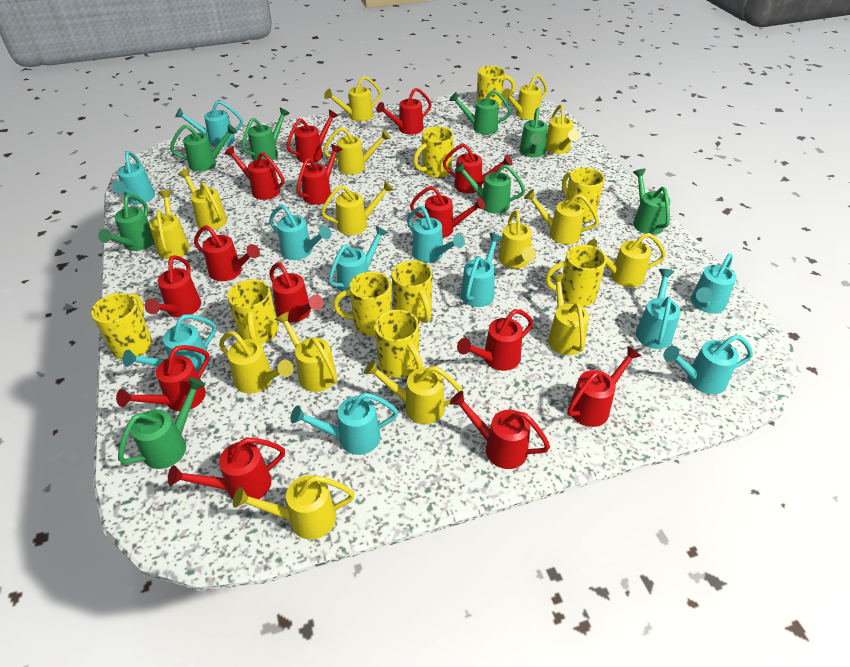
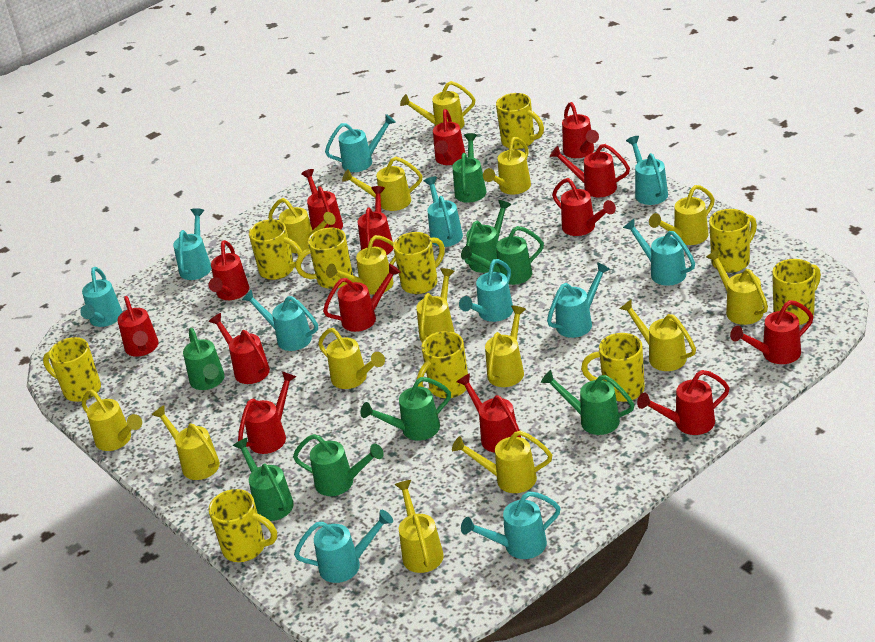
yellow mug: [91,293,152,359] [227,279,278,344] [333,271,392,336] [375,310,423,378] [392,260,433,323] [413,126,453,178] [476,66,516,109] [545,245,607,307] [562,167,605,223] = 9 -> [43,337,101,402] [209,489,277,562] [249,219,303,280] [296,227,353,289] [393,232,445,294] [417,331,468,398] [496,93,544,149] [581,333,645,402] [709,209,757,273] [772,259,821,325] = 10

